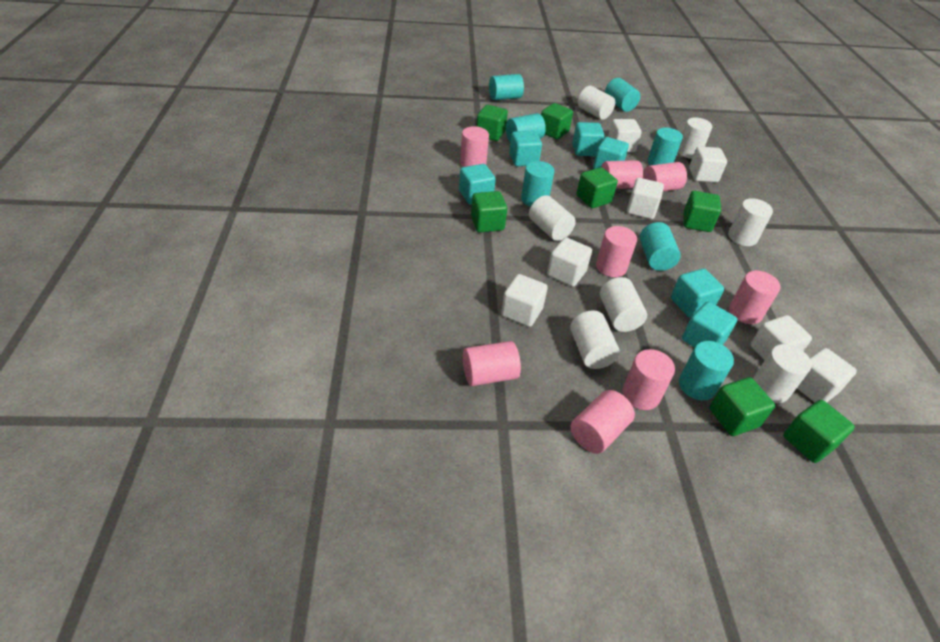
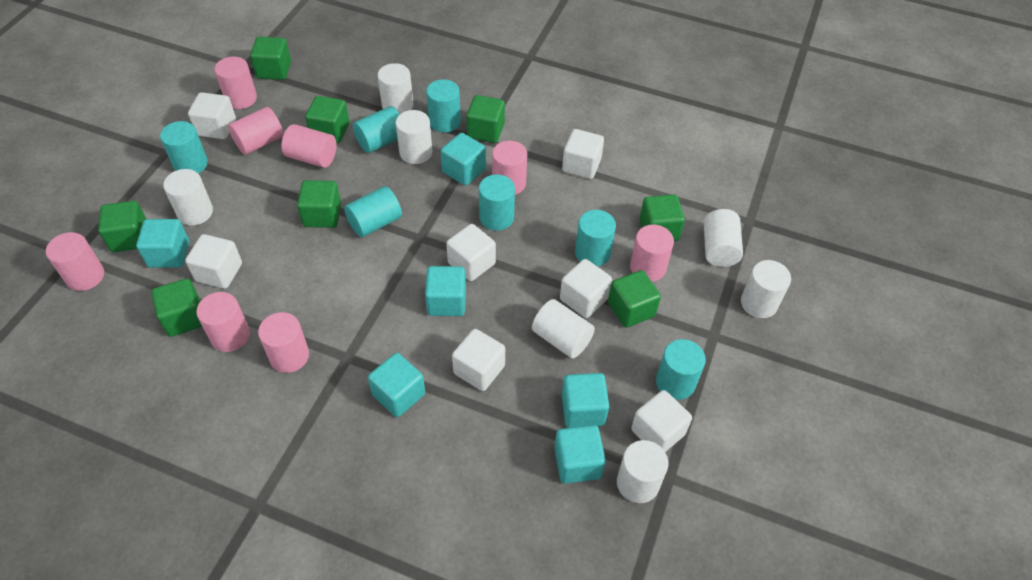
green cube: [471,191,507,232] [477,105,508,141] [541,103,573,139] [576,167,618,208] [683,191,721,232] [709,377,775,436] [783,400,855,463] = 7 -> [98,201,146,252] [151,278,202,337] [250,37,291,80] [297,180,341,228] [305,96,349,143] [466,95,505,143] [608,270,661,328] [640,195,685,241] = 8

